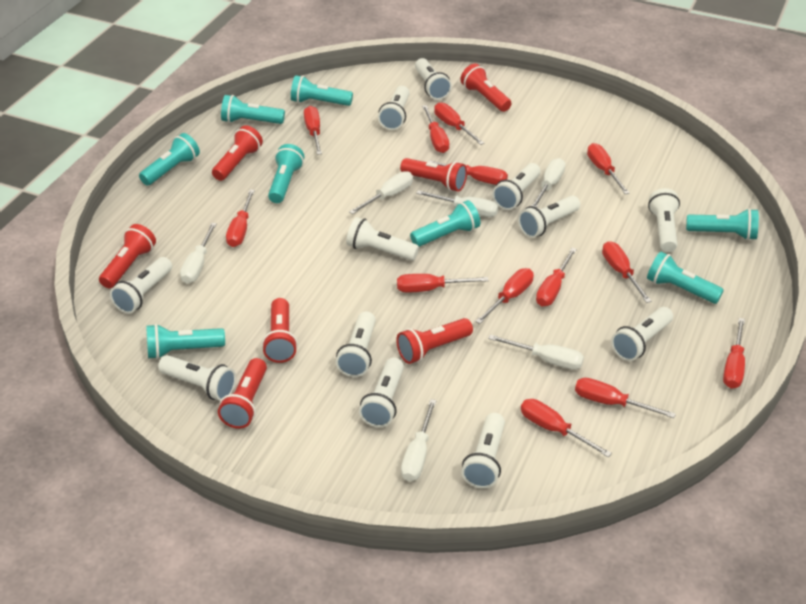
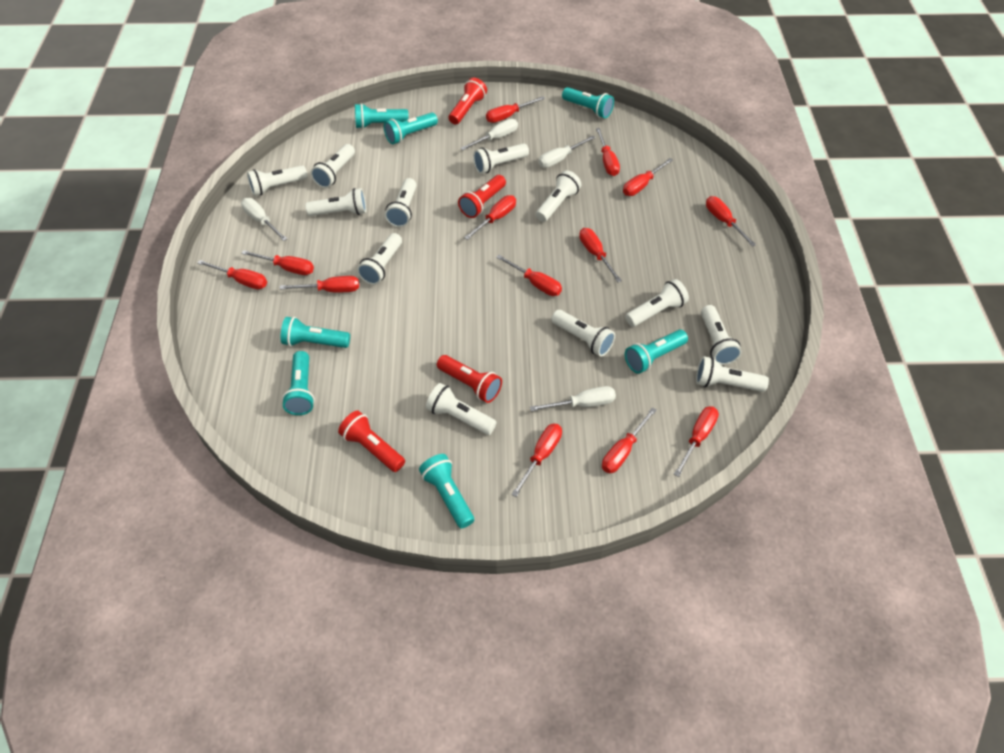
red flashlight: [99,224,156,288] [212,125,263,181] [218,358,267,429] [262,298,298,363] [396,318,473,364] [400,158,467,192] [460,64,512,112] = 7 -> [338,410,405,472] [437,355,502,403] [449,78,487,125] [458,175,506,218] = 4
turquoise flashlight: [139,133,200,185] [146,324,225,359] [221,95,285,124] [268,144,304,203] [291,75,353,106] [410,200,480,247] [647,252,724,304] [686,208,759,240] = 8 -> [281,317,350,348] [282,351,315,415] [355,103,409,129] [384,112,438,144] [419,454,474,529] [562,87,614,118] [625,330,688,374] = 7
white screwdriver: [180,223,217,284] [349,171,413,214] [401,399,437,481] [416,190,498,217] [488,335,584,370] [532,158,565,208] = 6 -> [241,198,287,241] [460,119,518,150] [530,386,616,411] [538,135,595,168] = 4

